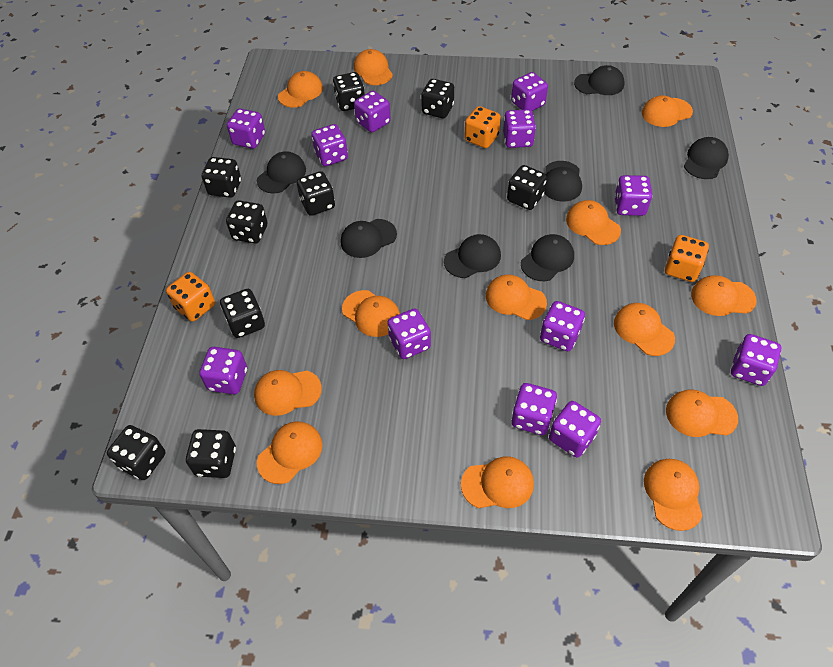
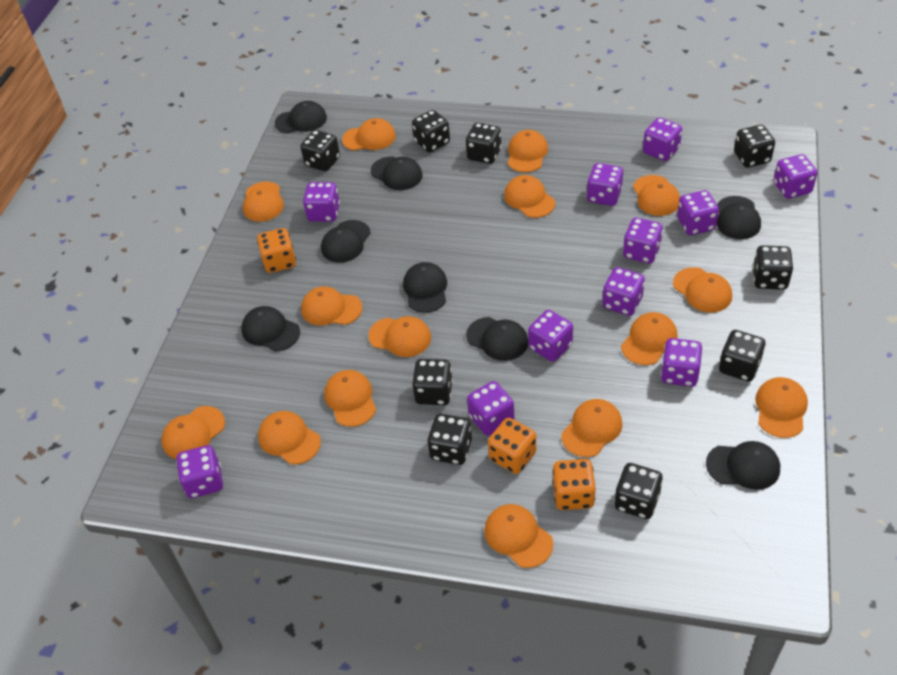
black cap: [257,151,306,193] [341,219,397,258] [444,234,501,278] [521,234,574,281] [544,161,582,202] [574,65,625,95] [684,137,729,179] = 7 -> [241,306,300,352] [275,101,327,133] [321,220,371,263] [371,156,422,190] [403,262,447,313] [466,317,528,361] [706,441,780,490] [717,196,761,239] = 8
orange cap: [254,370,322,416] [257,421,323,484] [278,71,323,108] [342,290,400,337] [354,49,393,85] [461,456,534,508] [486,275,547,320] [566,200,621,245] [614,303,675,356] [642,95,693,127] [644,459,702,531] [666,389,738,437] [691,275,757,316] = 13 -> [162,406,225,459] [243,182,284,222] [258,411,321,464] [301,286,362,325] [324,370,376,427] [342,118,396,150] [368,316,431,357] [484,504,553,568] [504,175,555,218] [508,130,548,172] [561,399,623,457] [621,312,678,365] [633,175,680,216] [673,267,732,313] [755,377,808,438] = 15
purple dice: [199,347,247,394] [227,109,265,149] [311,124,348,166] [354,91,391,132] [387,308,431,359] [503,109,536,148] [511,72,548,111] [511,383,557,435] [540,301,585,351] [549,401,601,458] [614,175,652,216] [731,334,781,386] = 12 -> [176,445,223,498] [303,182,340,222] [467,381,514,436] [528,310,573,362] [587,163,623,206] [603,267,645,316] [623,218,663,264] [643,117,682,161] [661,338,703,387] [677,190,719,235] [773,154,817,199] = 11

